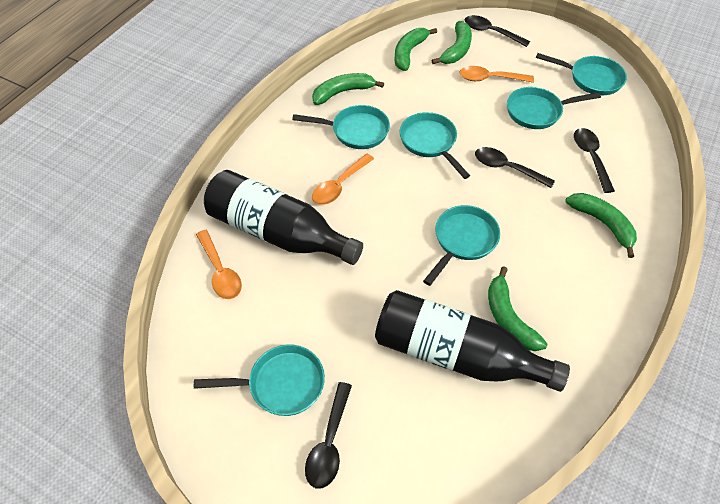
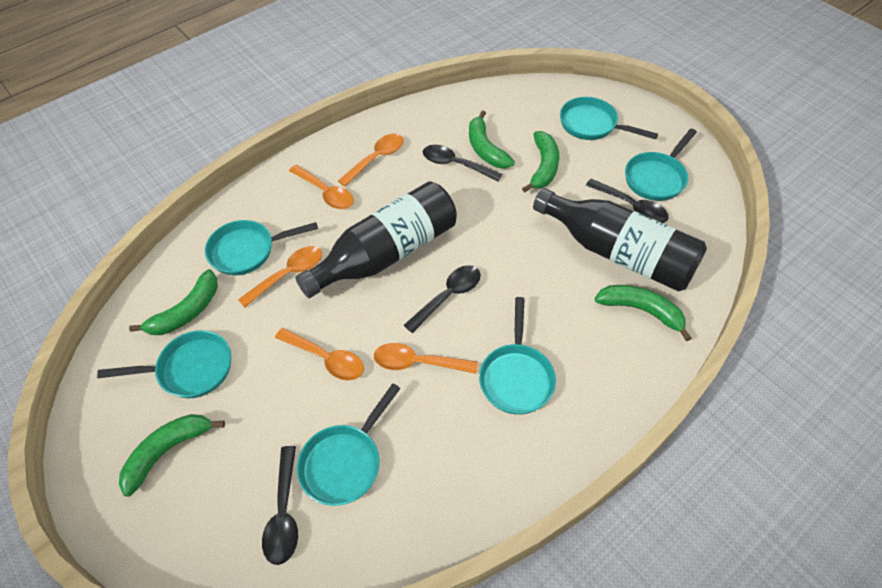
orange spoon: [196,230,242,299] [312,154,374,205] [459,66,534,83] = 3 -> [238,246,322,308] [275,328,364,381] [289,165,354,209] [338,134,404,186] [374,343,478,374] = 5

